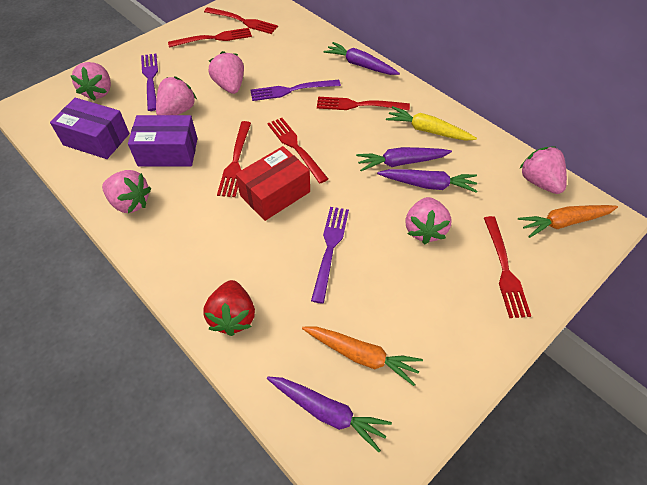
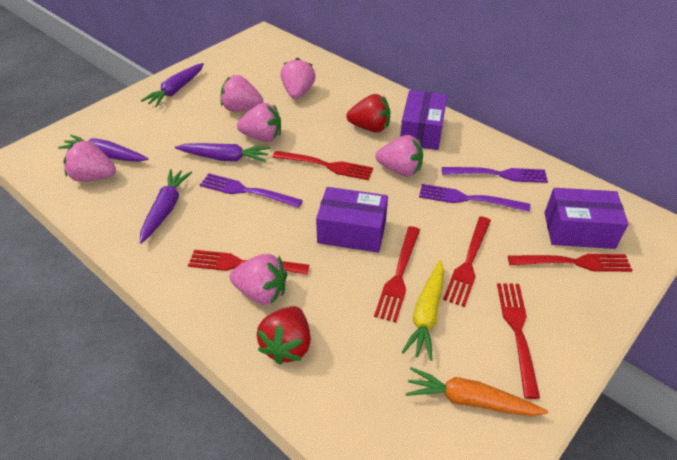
orange carrot: [302,326,423,386] [518,205,618,238] = 2 -> [405,367,548,416] = 1
purple box: [50,98,129,159] [128,115,198,166] = 2 -> [316,187,388,253] [400,90,447,150] [544,188,629,249] = 3
red box: [236,146,310,221] = 1 -> none = 0
red strawberry: [203,280,255,336] = 1 -> [257,306,311,365] [346,94,390,133] = 2

